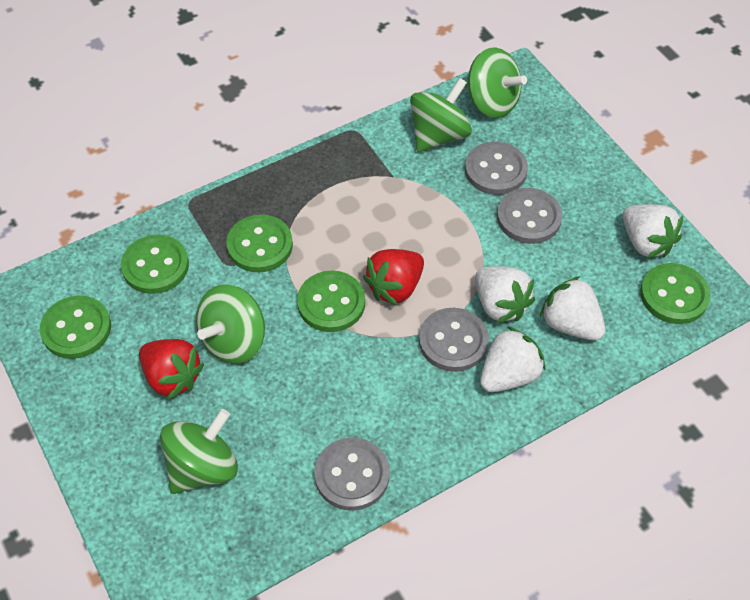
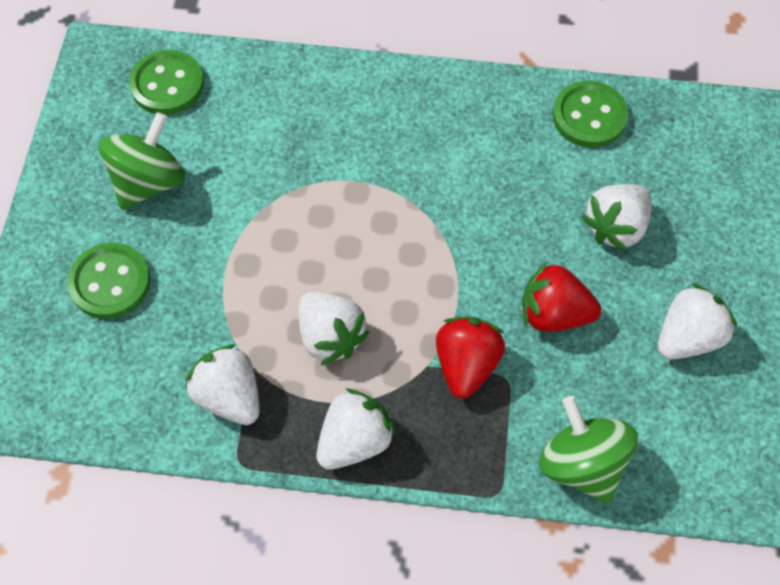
green button: [40,296,111,359] [121,235,189,294] [226,215,293,272] [297,270,365,332] [640,263,711,324] = 5 -> [67,242,151,319] [129,50,204,115] [552,81,628,148] = 3
green spinning top: [160,409,238,494] [196,284,265,364] [410,78,472,152] [465,48,527,118] = 4 -> [99,112,185,210] [539,396,638,503] = 2
grey button: [314,437,390,511] [419,308,489,372] [465,142,528,195] [497,188,562,244] = 4 -> none = 0
white strawberry: [475,266,535,323] [480,326,546,392] [540,276,605,341] [623,204,683,258] = 4 -> [185,344,260,425] [298,292,370,365] [316,388,396,470] [581,184,651,251] [658,283,737,360] = 5

